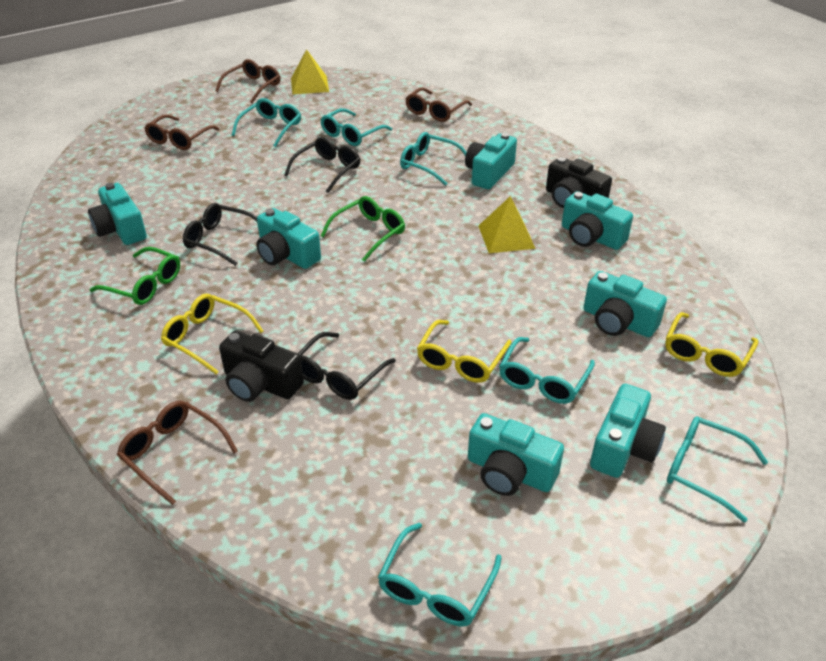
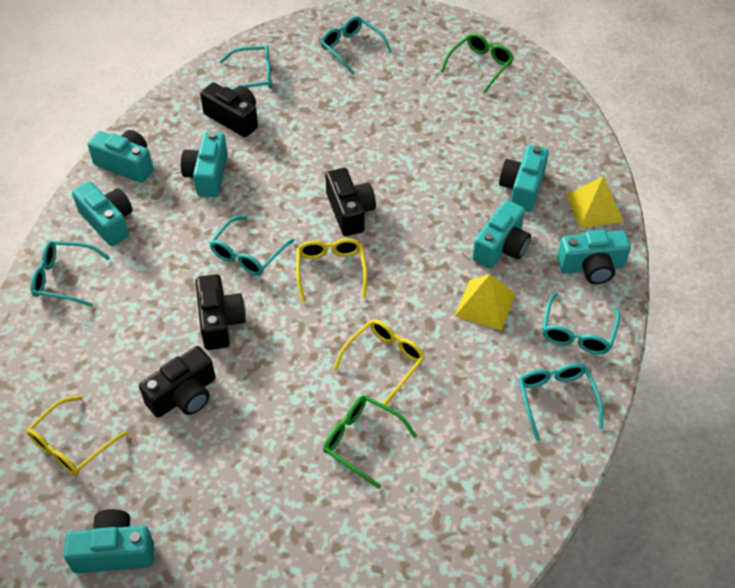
black camera: [219,330,304,402] [546,157,612,208] = 2 -> [139,346,215,418] [196,274,246,350] [200,82,258,137] [325,168,376,236] = 4
black glasses: [183,203,257,266] [284,137,360,193] [298,332,396,400] = 3 -> none = 0
brown glasses: [117,401,238,505] [144,114,220,150] [215,59,280,103] [405,87,472,122] = 4 -> none = 0

